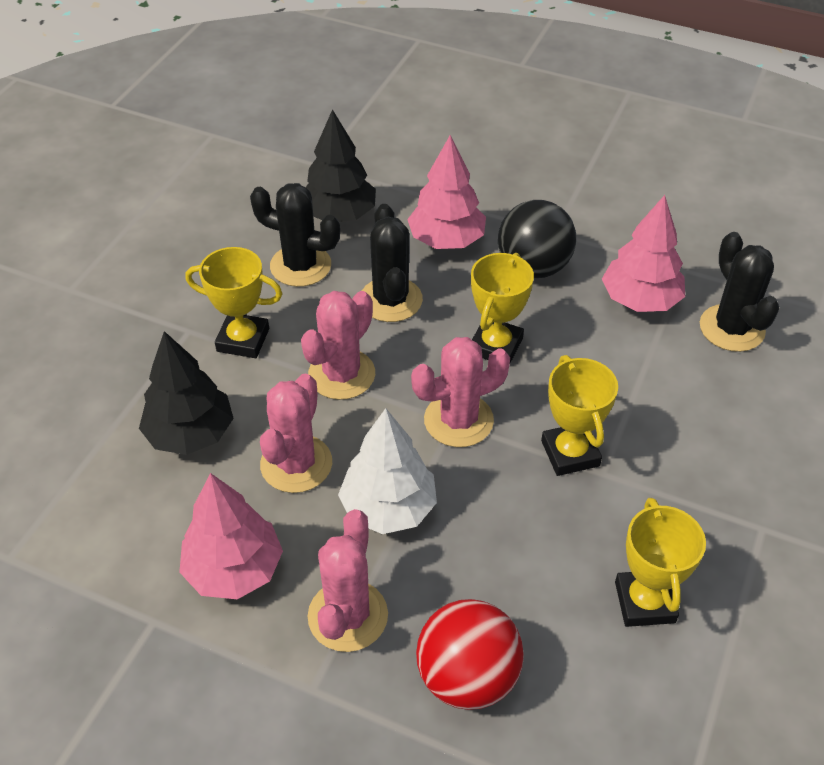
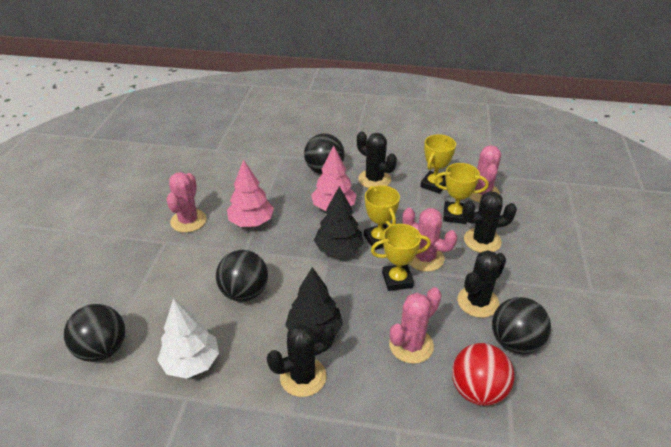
black ball: [498,200,576,278] = 1 -> [64,304,125,362] [216,250,268,302] [304,134,345,174] [492,297,551,354] = 4
black cactus: [250,183,340,287] [362,204,423,322] [700,232,779,352] = 3 -> [267,324,335,397] [357,132,397,188] [457,250,506,318] [462,191,517,253] = 4
pink tree: [179,473,283,599] [407,135,486,249] [602,195,685,312] = 3 -> [227,159,274,227] [311,146,357,211] = 2

